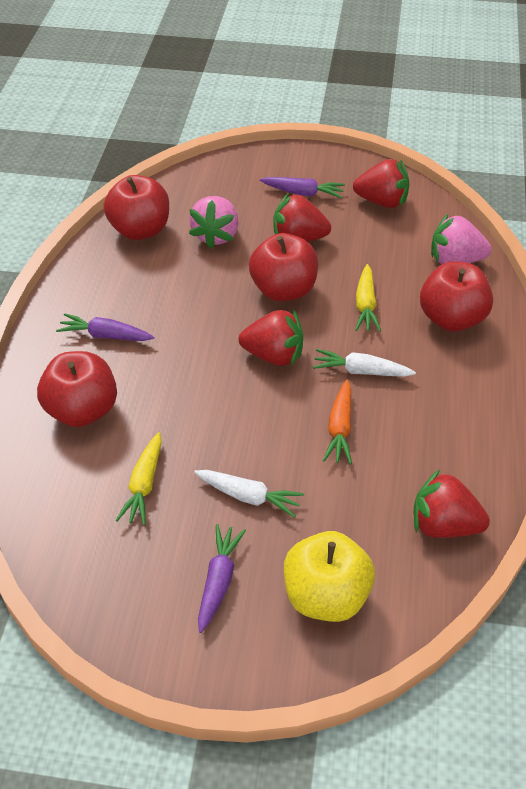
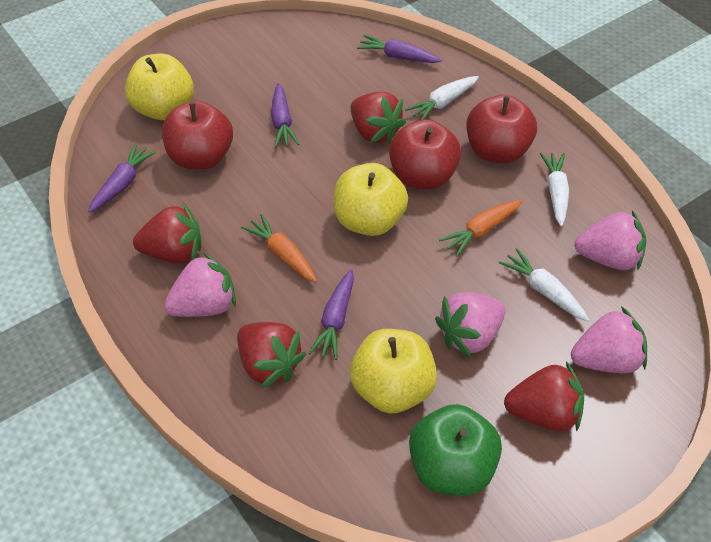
green apple: none = 0 -> [409,404,502,496] = 1
orange carrot: [323,379,352,464] = 1 -> [241,214,317,282] [439,200,523,257] = 2
pink strawberry: [189,196,239,249] [431,214,492,264] = 2 -> [164,252,236,317] [435,292,505,357] [571,307,647,373] [574,210,646,270] = 4
purple carrot: [56,313,154,341] [198,524,246,633] [260,177,345,198] = 3 -> [88,144,156,213] [271,83,299,148] [308,269,354,360] [357,35,442,63] = 4
red apple: [37,351,117,427] [104,175,169,240] [249,233,318,301] [420,261,493,332] = 4 -> [162,101,233,170] [389,119,461,190] [467,95,537,164] = 3
white carrot: [194,470,304,518] [313,349,416,377] = 2 -> [405,76,479,120] [499,248,589,322] [540,153,569,226] = 3
yellow apple: [284,531,375,622] = 1 -> [125,53,194,120] [334,163,408,236] [350,329,437,414] = 3
yellow carrot: [115,432,162,525] [355,264,381,332] = 2 -> none = 0

